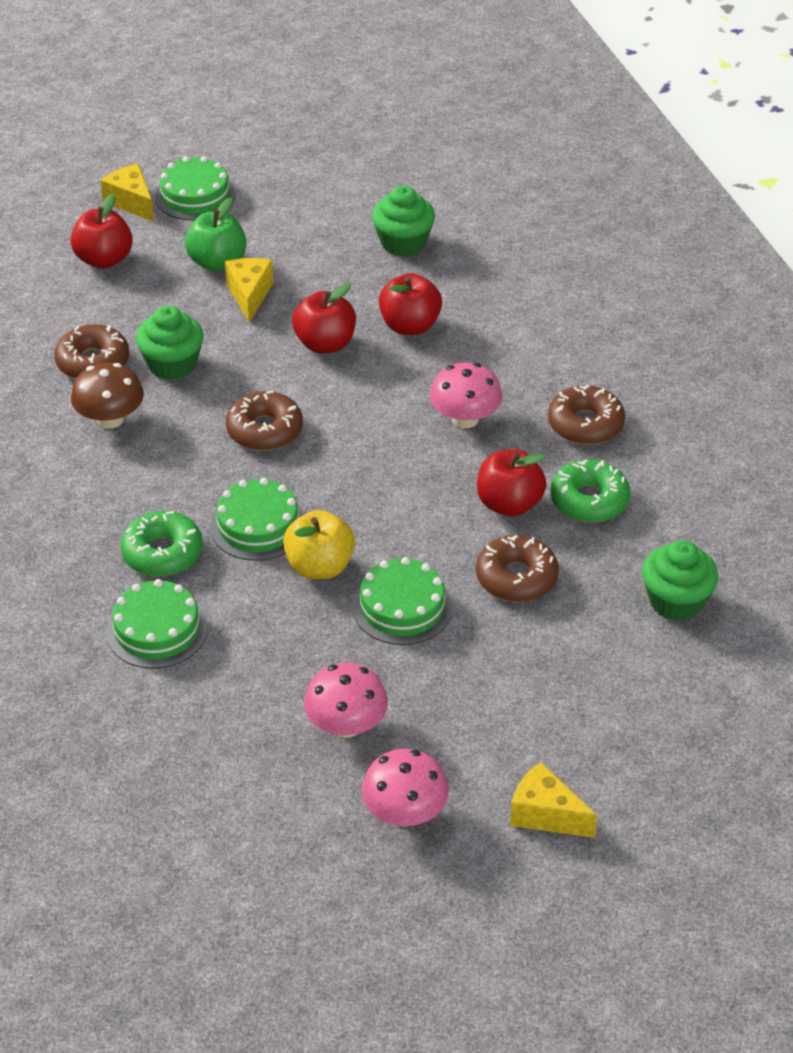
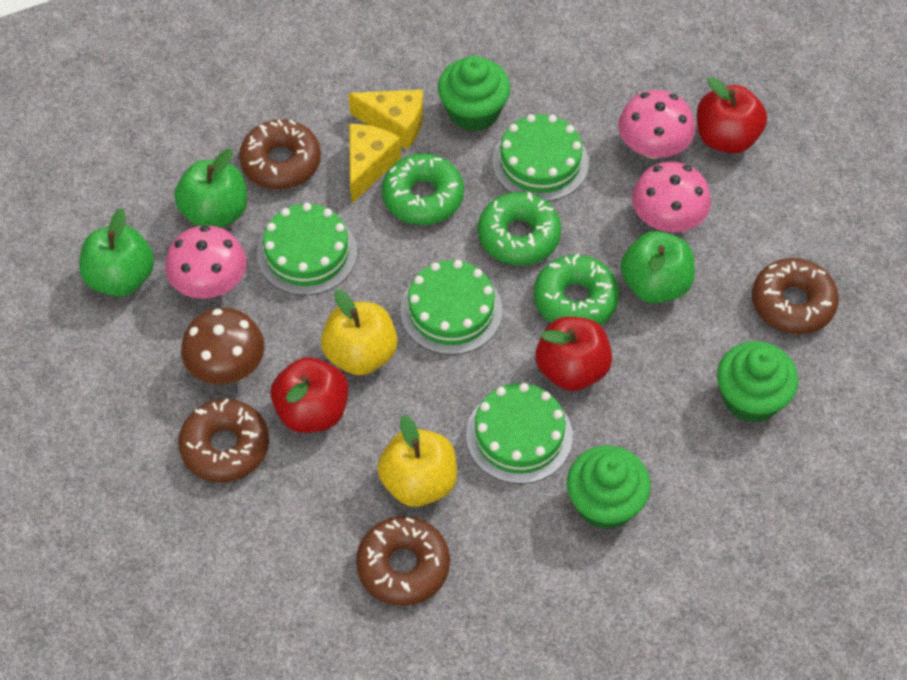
green apple: [185,197,247,271] = 1 -> [79,208,154,297] [174,149,247,228] [621,231,695,303] = 3
green donut: [120,511,203,576] [550,460,631,522] = 2 -> [382,153,464,225] [478,192,561,265] [534,254,619,325] = 3
red apple: [71,194,133,269] [292,283,356,354] [379,273,442,335] [477,449,546,516] = 4 -> [271,357,348,433] [535,317,612,391] [697,77,767,154] = 3
yellow apple: [283,510,355,579] = 1 -> [321,289,398,376] [378,415,457,507] = 2
yellow cheese: [100,164,154,222] [225,258,274,323] [510,762,597,838] = 3 -> [348,89,423,150] [349,124,401,204] = 2

